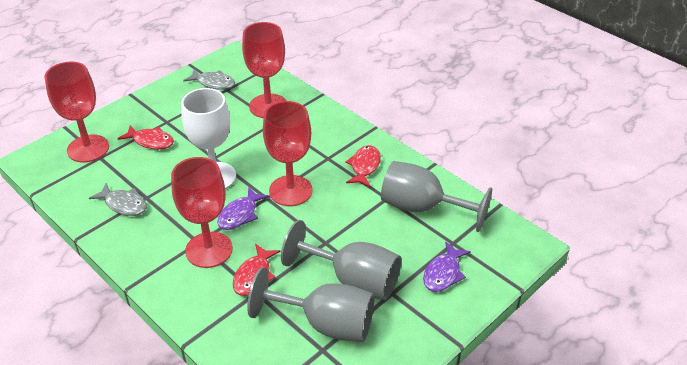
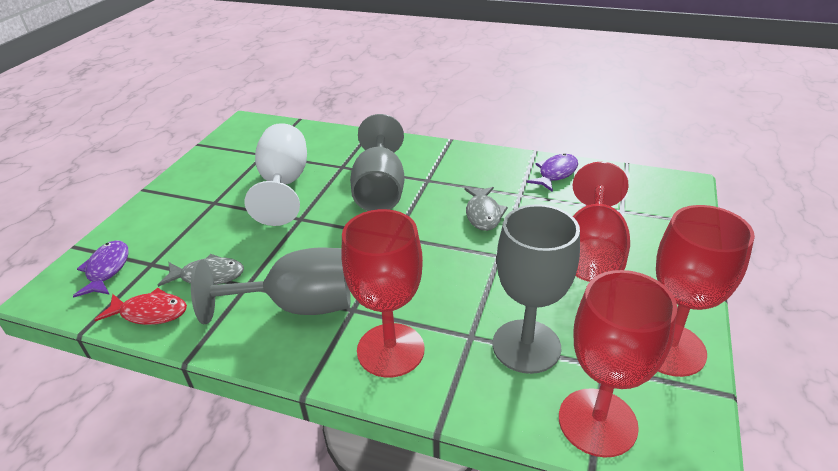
red fish: [117,125,174,149] [233,244,281,296] [345,145,381,187] = 3 -> [94,288,187,325] = 1

